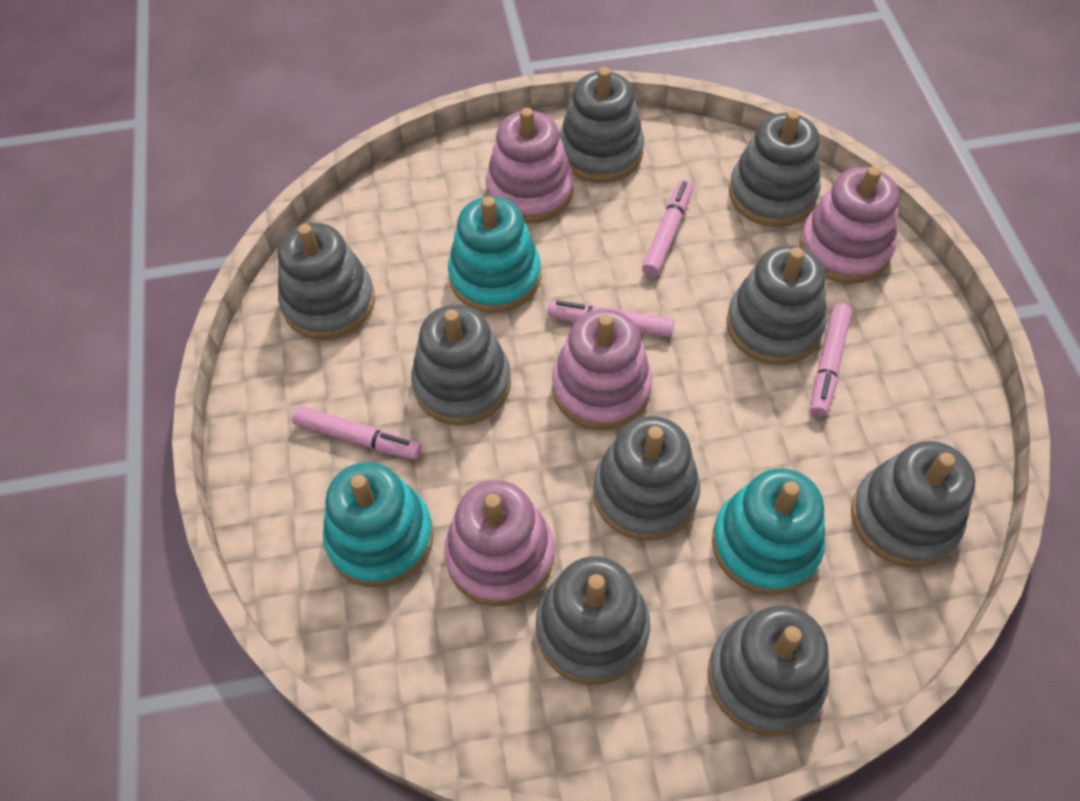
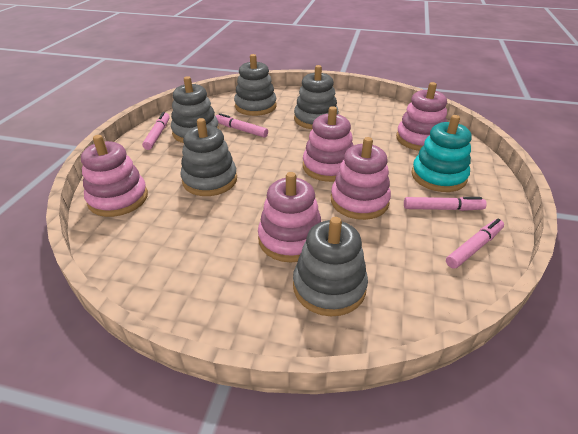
grey stacking toy: [278,223,375,340] [411,304,511,426] [536,556,650,685] [559,67,644,183] [593,416,700,541] [708,605,829,736] [726,245,827,365] [729,110,821,227] [851,441,975,567] = 9 -> [171,76,219,143] [180,118,237,196] [234,54,277,116] [293,217,368,316] [294,65,339,129] = 5
pink stacking toy: [444,480,554,607] [486,108,573,224] [552,309,652,430] [800,166,899,284] = 4 -> [81,135,148,217] [258,172,321,263] [303,106,354,182] [331,137,391,220] [396,82,447,151] = 5
turquoise stacking toy: [323,462,434,588] [448,196,541,313] [712,468,825,595] = 3 -> [412,115,472,192] = 1

